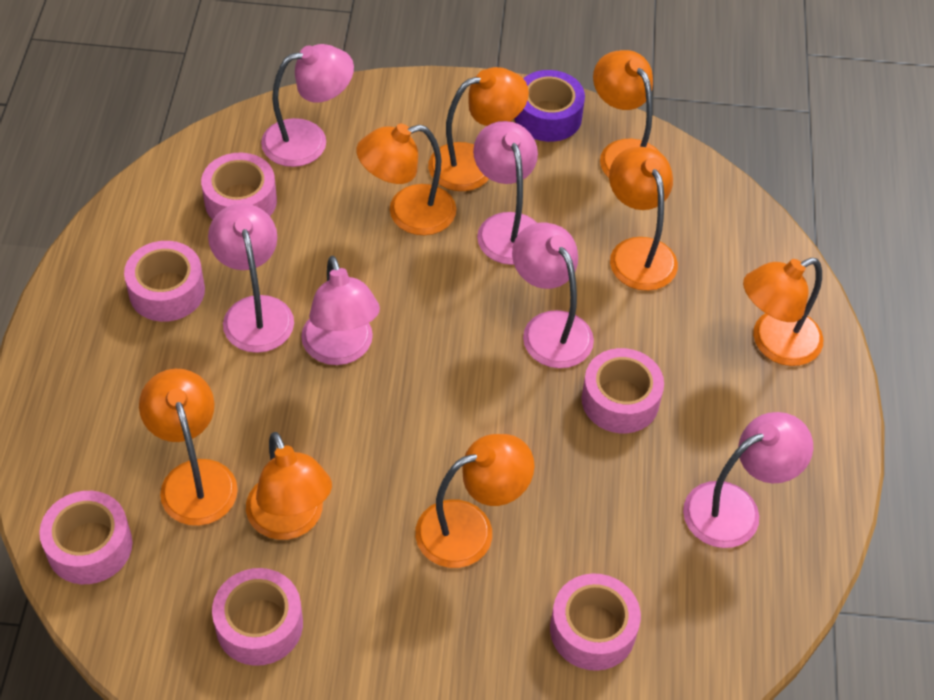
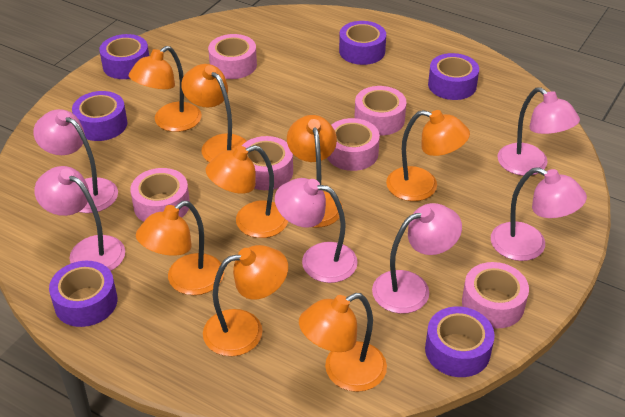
purple tape: [514,70,585,142] = 1 -> [49,261,117,327] [72,91,127,141] [99,34,149,79] [339,21,386,65] [425,306,495,377] [428,53,479,100] = 6

